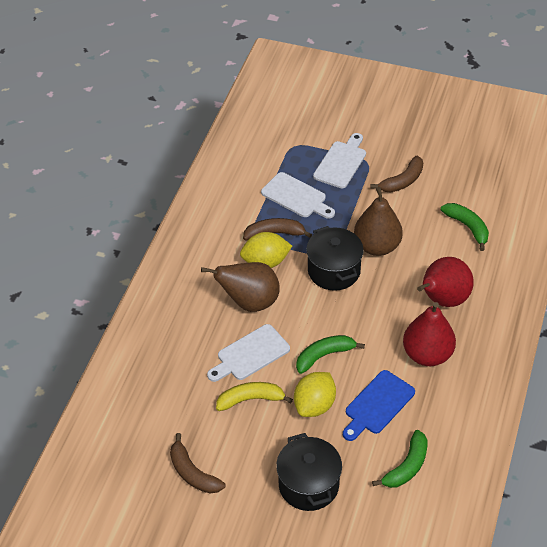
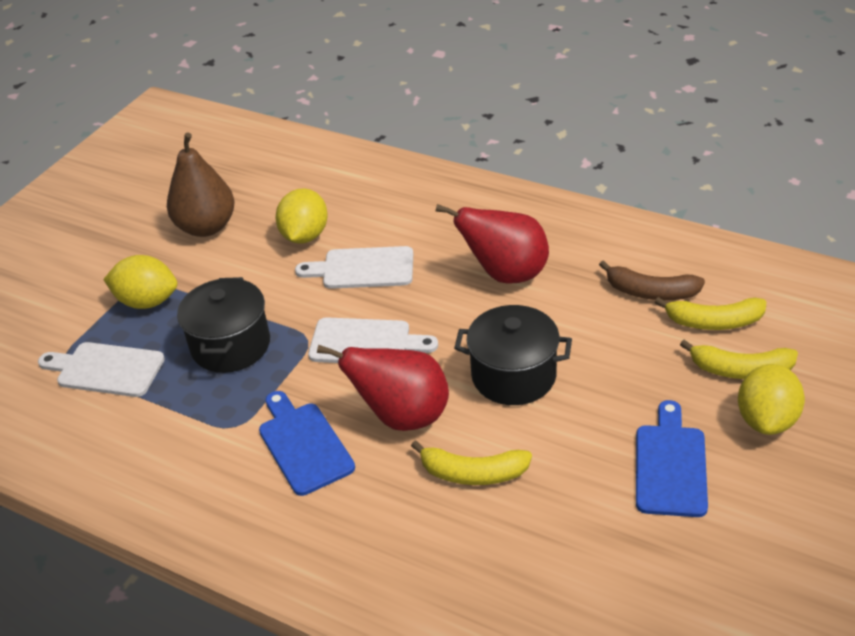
blue cutting board: [343,370,415,441] = 1 -> [259,391,355,496] [636,400,708,517] = 2
brown banana: [170,433,225,493] [243,218,312,240] [370,156,423,193] = 3 -> [599,260,705,300] = 1
brown pear: [201,262,280,312] [354,187,403,256] = 2 -> [167,133,235,237] = 1
green banana: [296,335,365,374] [372,430,428,488] [441,203,489,251] = 3 -> none = 0
yellow banana: [216,382,293,411] = 1 -> [411,440,532,485] [655,297,766,330] [680,340,798,379] = 3
yellow lemon: [240,232,292,268] [294,372,336,417] = 2 -> [103,255,177,309] [275,189,328,244] [738,364,805,435] = 3

